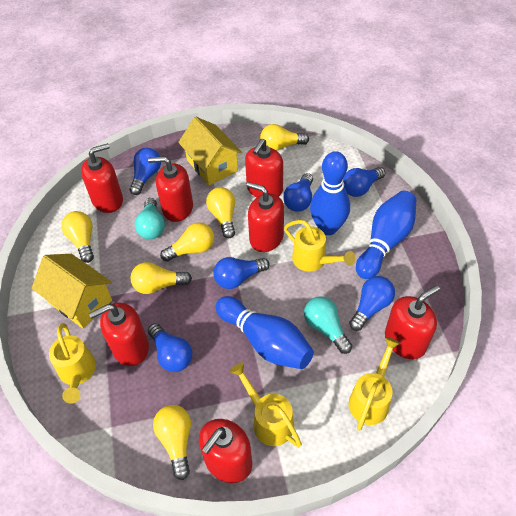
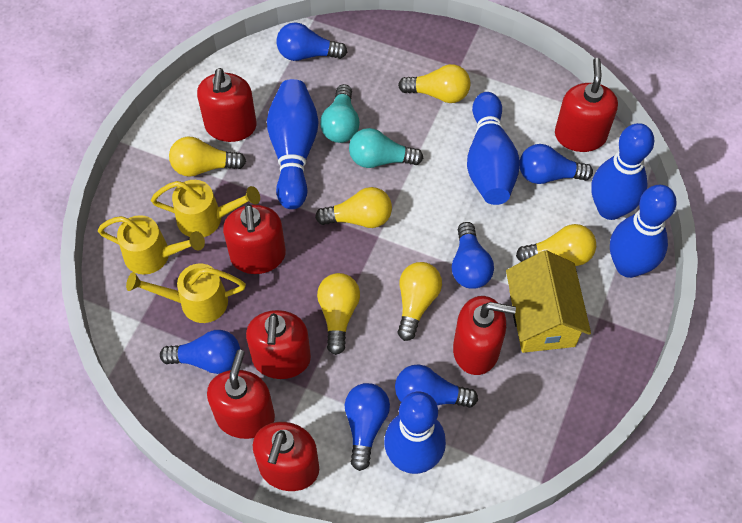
blue bowling pin: [216,296,314,369] [310,151,350,235] [356,191,416,279] = 3 -> [267,79,318,209] [384,391,446,474] [467,92,520,205] [591,123,654,220] [610,185,677,278] = 5
yellow house: [32,254,112,328] [178,117,242,185] = 2 -> [506,250,591,353] = 1
yellow watering can: [49,323,96,404] [230,362,302,447] [284,220,355,272] [349,337,401,431] = 4 -> [98,215,205,274] [126,263,246,323] [151,180,260,237] = 3

